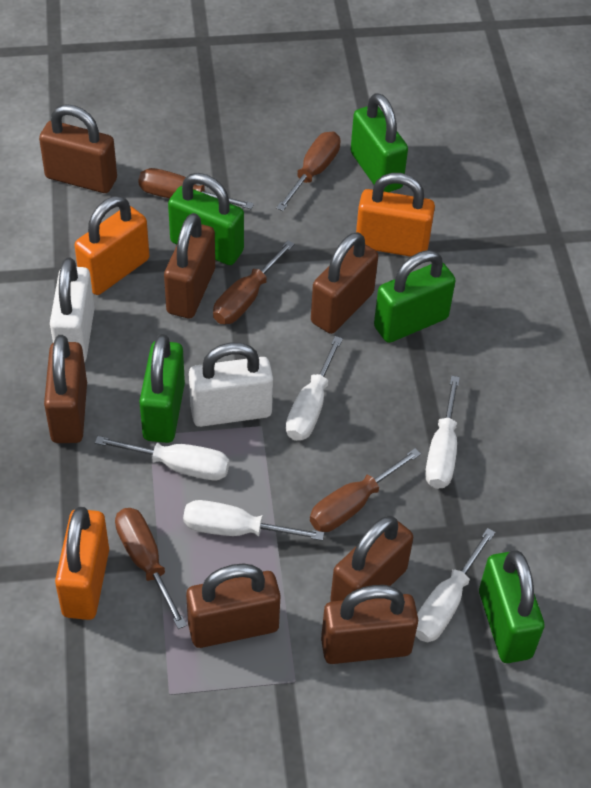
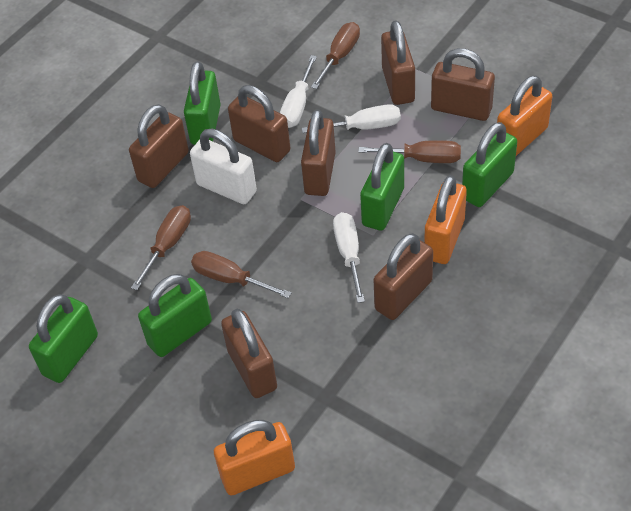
brown screwdriver: [115,508,187,629] [138,168,254,209] [213,240,294,324] [276,132,340,211] [310,448,421,532] = 5 -> [131,205,191,290] [191,251,292,298] [311,22,360,89] [358,140,461,163] = 4
white padlock: [50,257,94,363] [189,342,273,427] = 2 -> [190,128,257,204] = 1
white screwdriver: [95,436,229,480] [183,500,324,541] [286,336,343,441] [415,528,496,642] [425,376,460,489] = 5 -> [280,55,317,128] [301,104,401,133] [333,212,365,303] = 3

